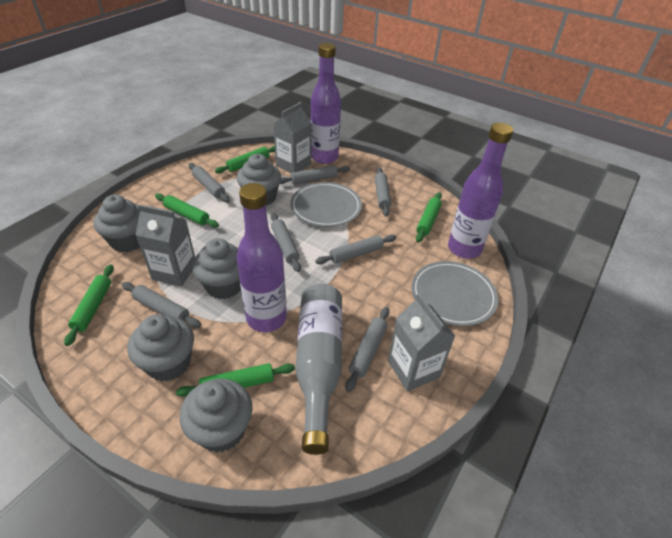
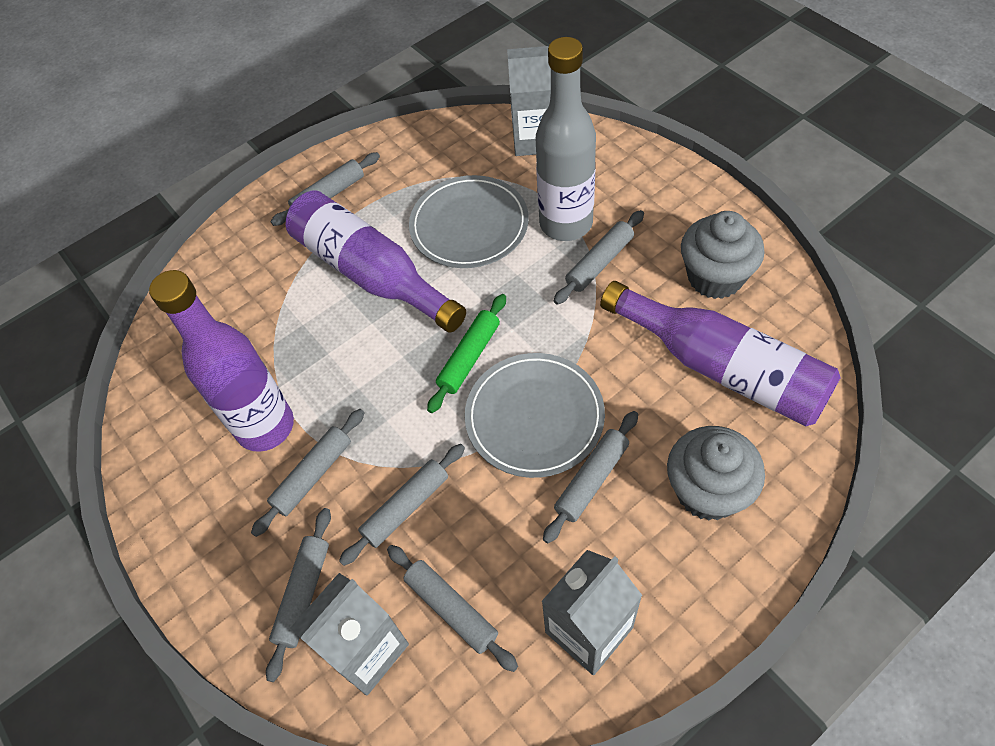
green rolling pin: [64,265,114,346] [155,194,219,228] [176,363,295,397] [215,146,275,174] [416,192,442,243] = 5 -> [427,294,506,413] = 1
grey cupcake: [94,195,140,252] [127,314,194,382] [180,379,253,453] [192,238,241,299] [237,154,281,206] = 5 -> [667,426,765,521] [681,211,765,299] = 2

